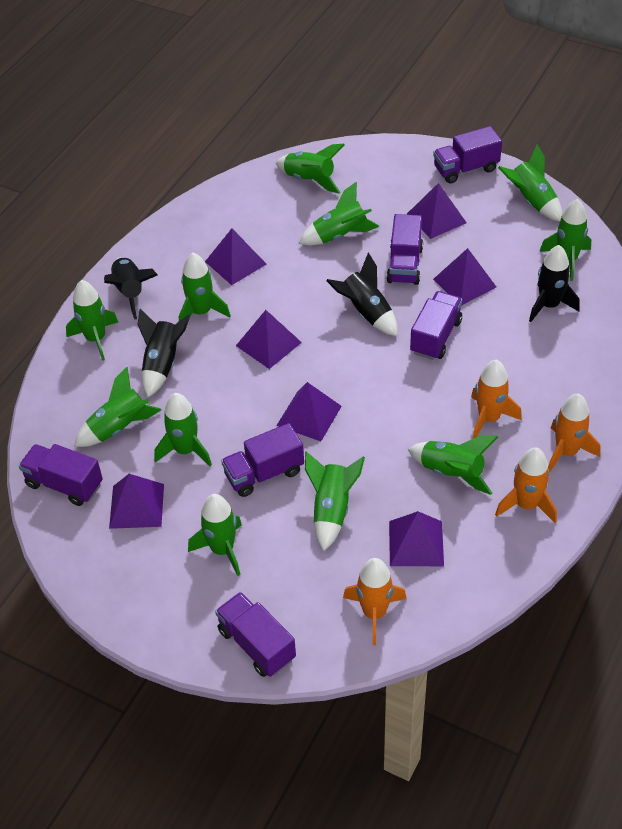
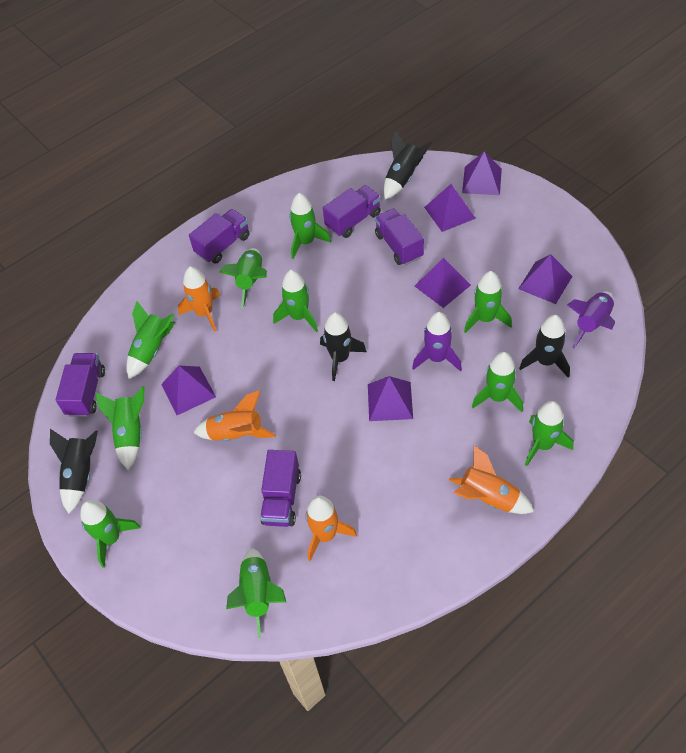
green rocket: [66,280,118,361] [74,367,161,447] [154,393,212,466] [179,253,231,321] [188,494,242,576] [276,144,345,194] [299,182,379,245] [305,451,365,551] [408,435,498,495] [498,144,562,221] [539,199,591,281] = 11 -> [80,500,141,568] [96,386,145,470] [126,301,175,379] [220,248,267,308] [226,548,286,638] [273,270,318,332] [289,193,331,259] [464,271,512,333] [472,352,523,412] [525,401,573,466] = 10
purple pyramid: [109,474,164,529] [205,229,267,285] [236,310,302,369] [276,382,342,441] [389,511,444,566] [407,183,467,239] [433,248,496,306] = 7 -> [161,366,216,415] [368,376,413,421] [415,258,471,308] [424,184,476,232] [462,151,502,195] [518,254,573,304] = 6
purple rocket: none = 0 -> [412,312,462,372] [567,291,615,348] = 2
purple truck: [19,444,103,506] [215,592,296,677] [221,423,304,497] [387,214,423,285] [410,291,462,360] [433,126,502,184] = 6 -> [56,353,105,417] [189,209,249,264] [260,450,301,527] [323,185,381,238] [375,209,424,265] = 5

